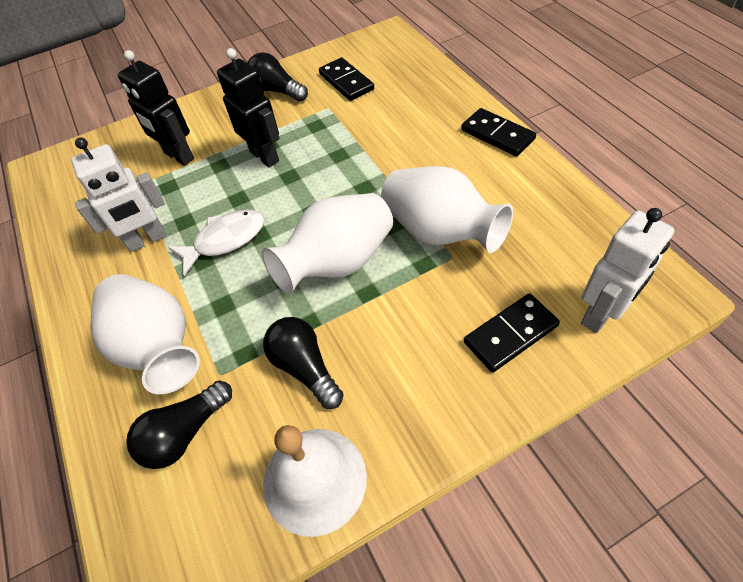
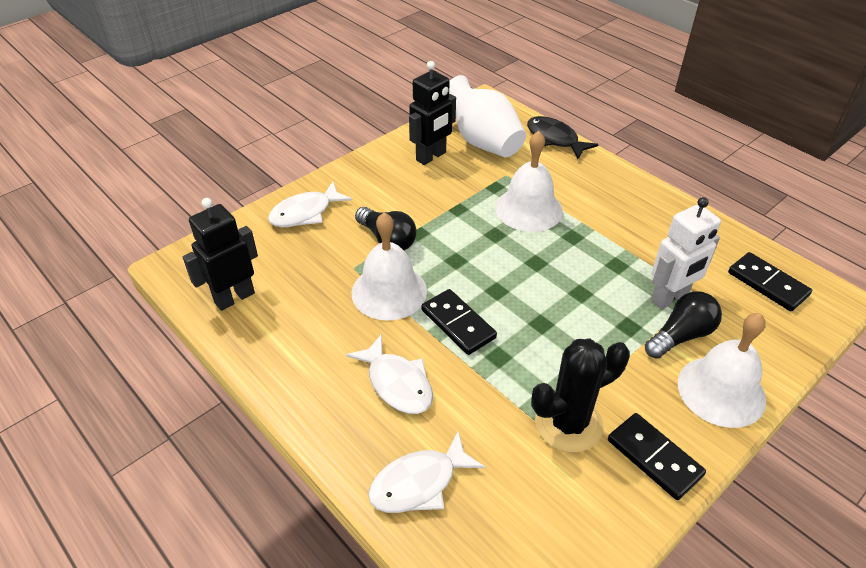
black cactus: none = 0 -> [531,339,630,453] = 1
black fish: none = 0 -> [527,116,599,159] = 1
black light bulb: [126,380,232,469] [247,52,308,102] [263,317,344,409] = 3 -> [355,207,417,250] [645,291,722,359] = 2
white bell: [263,425,367,537] = 1 -> [352,212,427,321] [495,131,563,232] [678,313,766,428] = 3
white fish: [168,209,264,276] = 1 -> [268,182,352,227] [346,334,433,414] [368,431,485,513] = 3
white robot: [71,137,167,252] [581,208,674,333] = 2 -> [651,197,721,309] = 1
white vase: [91,274,200,394] [262,193,393,294] [381,166,513,253] = 3 -> [449,75,526,158] = 1

